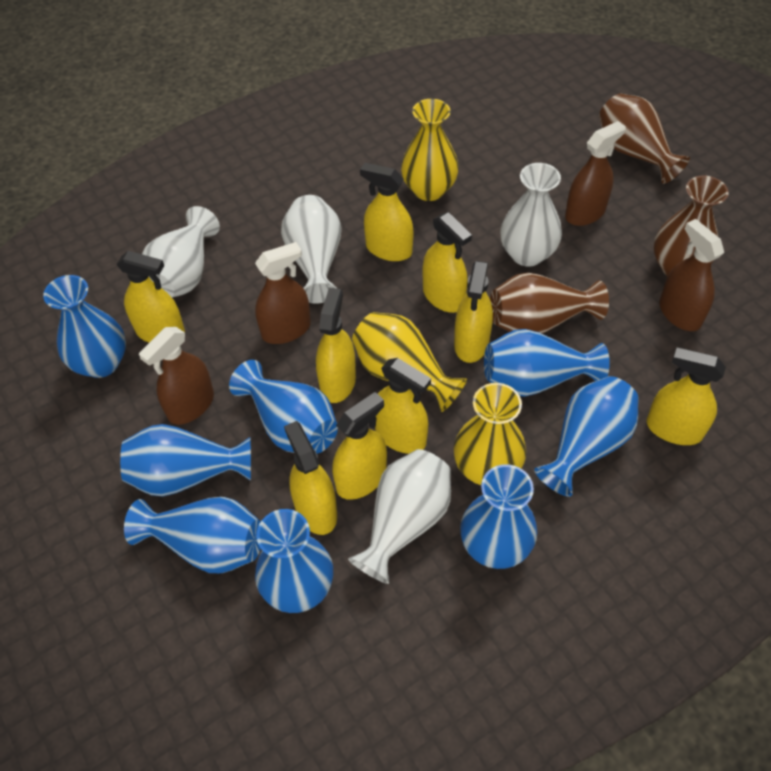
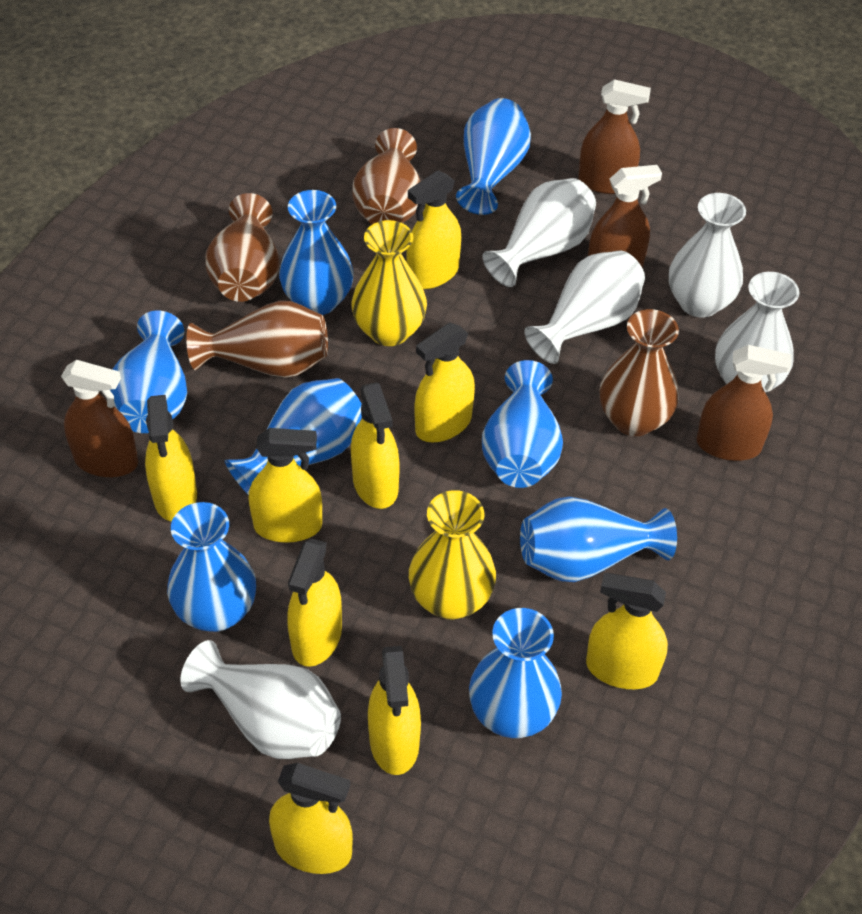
brown vase: [490,272,609,334] [599,93,690,184] [654,176,729,276] = 3 -> [186,301,328,378] [205,193,280,302] [353,128,420,225] [600,309,679,436] = 4
white vase: [142,206,220,298] [281,195,342,303] [348,449,451,584] [500,163,562,267] = 4 -> [180,640,341,759] [482,178,596,287] [524,251,645,364] [669,193,746,318] [715,272,800,393] = 5
yellow vase: [352,312,467,412] [401,99,459,201] [453,383,526,485] = 3 -> [351,220,427,346] [409,490,496,619] = 2

